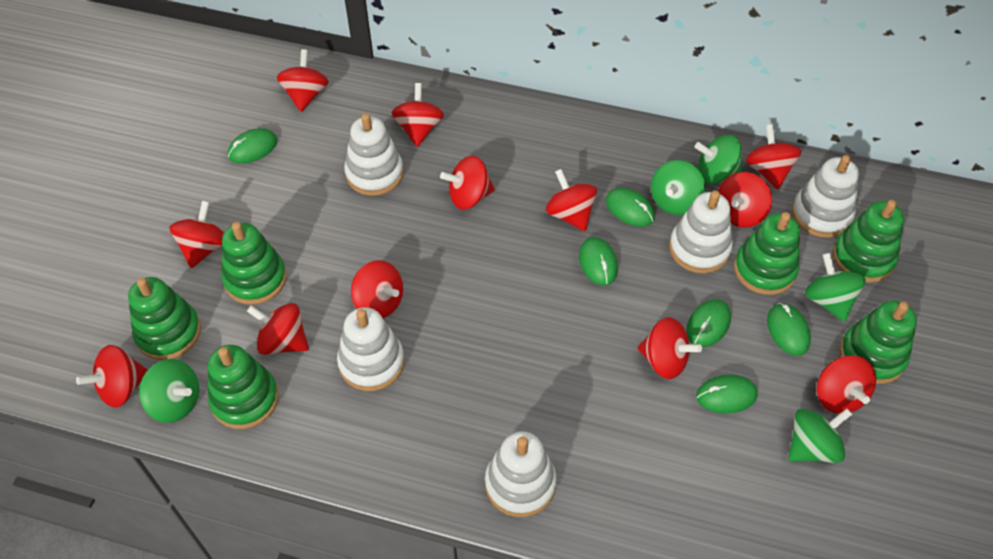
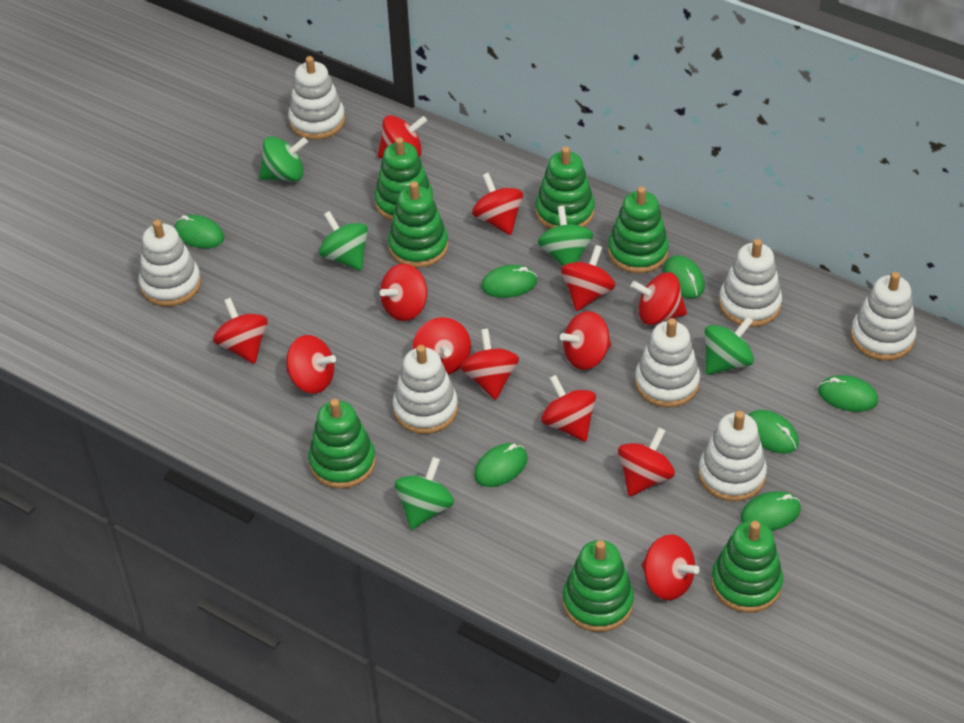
green mouse: [228,128,278,164] [579,237,618,285] [606,188,655,227] [686,299,731,347] [696,375,758,414] [767,303,811,356] = 6 -> [174,215,224,249] [474,443,528,487] [481,265,537,298] [663,255,705,299] [741,491,801,531] [748,410,799,454] [818,375,878,412] = 7
green stacking toy: [128,277,201,360] [208,345,279,429] [221,222,287,305] [734,212,800,295] [833,200,904,283] [839,300,917,384] = 6 -> [308,399,376,489] [374,137,433,221] [388,181,448,268] [535,146,595,229] [563,540,634,632] [608,186,669,273] [711,521,783,613] = 7
red spinning top: [76,345,148,408] [169,201,224,268] [247,303,309,355] [277,49,329,112] [351,260,403,318] [392,83,444,147] [440,156,495,210] [546,169,597,231] [638,317,702,379] [718,172,772,228] [746,124,801,189] [817,355,876,414] = 12 -> [213,298,268,364] [286,335,336,394] [378,115,427,158] [380,264,427,321] [413,317,471,374] [460,329,519,400] [472,173,523,235] [541,375,596,442] [560,311,611,370] [561,245,615,311] [618,428,675,497] [631,272,687,325] [641,534,700,600] = 13
white stacking toy: [337,307,405,391] [344,113,403,196] [485,431,557,517] [669,191,733,274] [792,155,859,238] = 5 -> [138,220,201,307] [288,56,345,140] [393,345,458,434] [635,318,700,408] [698,411,767,502] [719,239,782,327] [851,272,916,361] = 7

